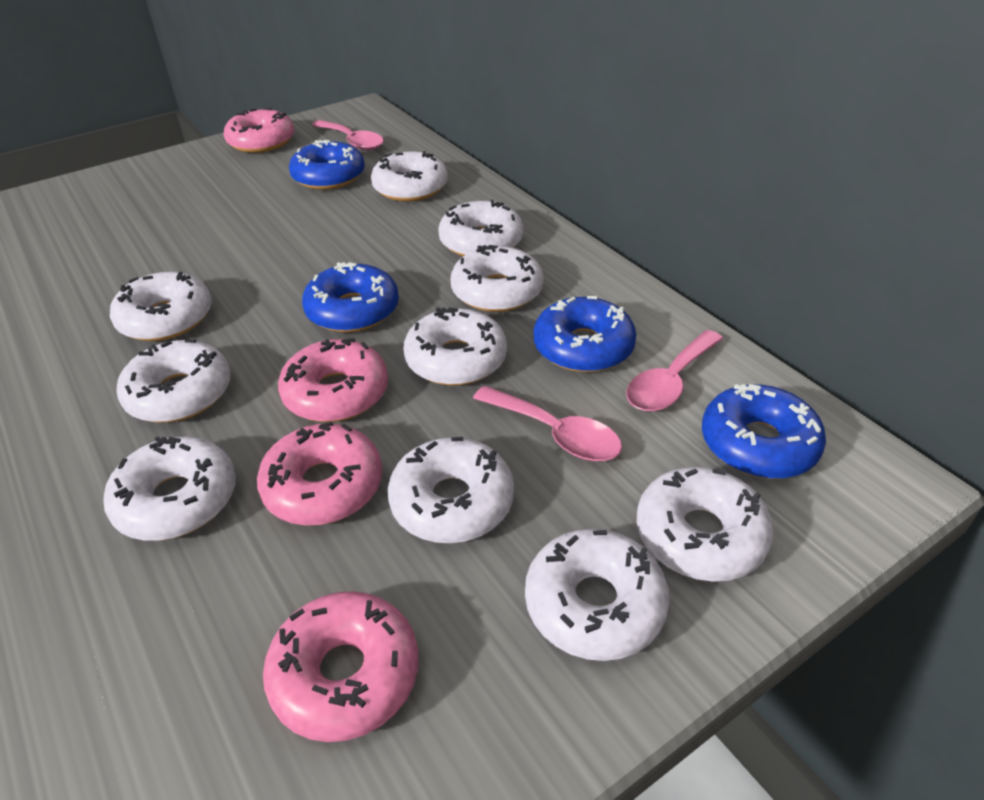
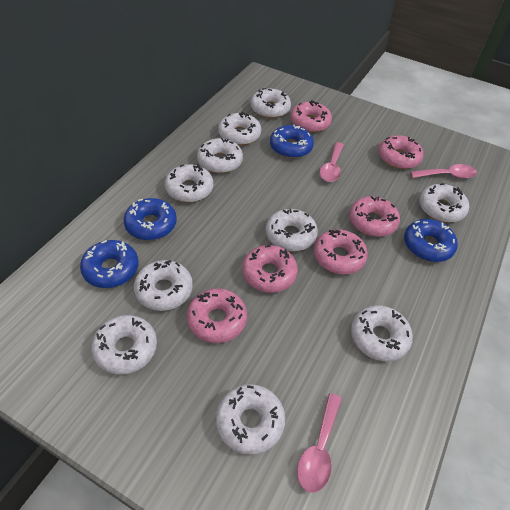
pink donut: [224,108,294,153] [257,421,382,525] [263,591,418,742] [278,338,388,422] = 4 -> [187,289,247,343] [242,245,298,293] [290,100,332,133] [314,229,368,274] [349,196,400,237] [378,135,423,169] = 6

